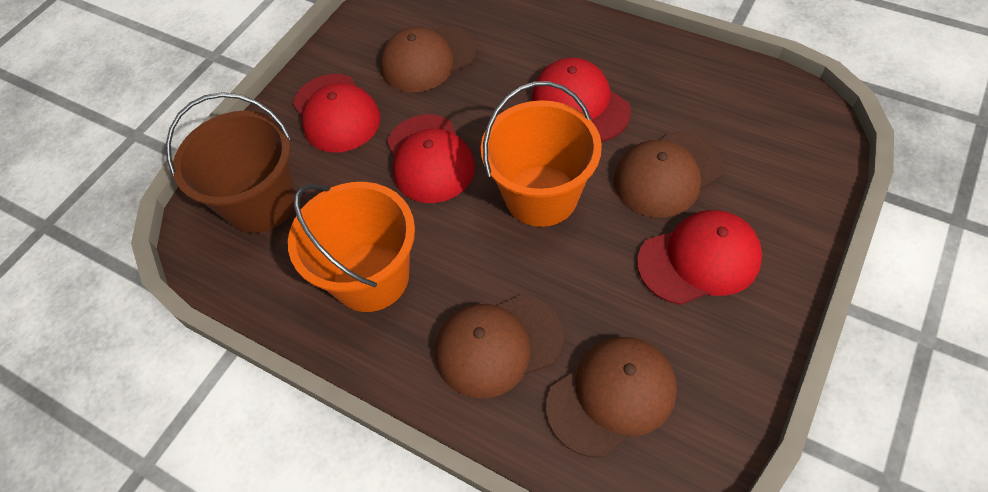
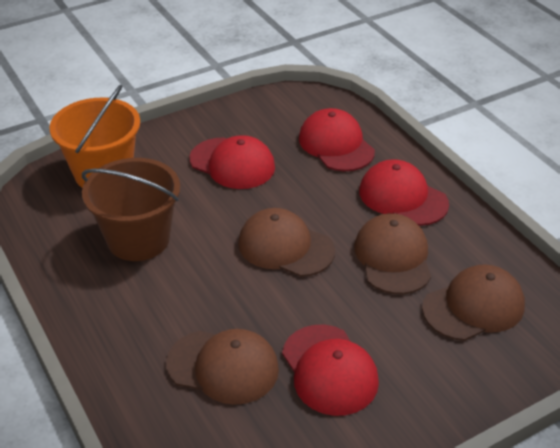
orange bucket: [288,182,415,312] [481,81,602,227] = 2 -> [49,85,140,188] = 1

